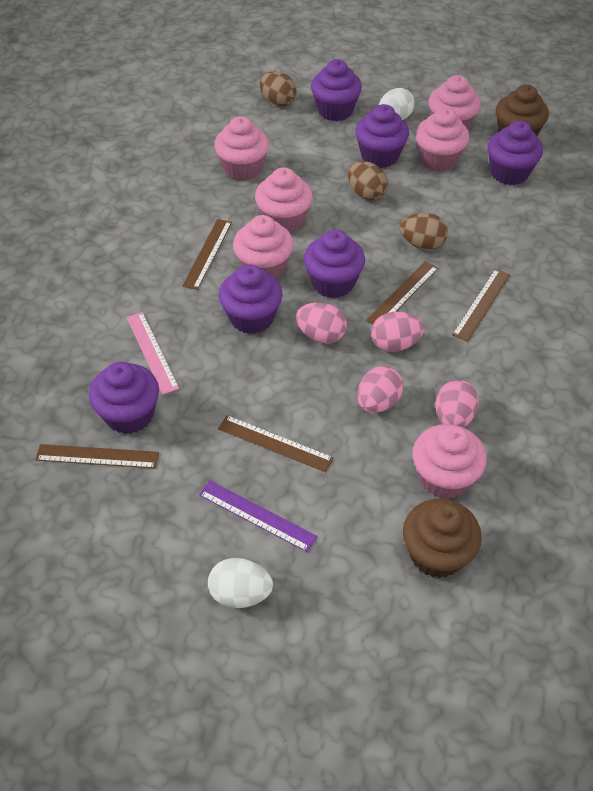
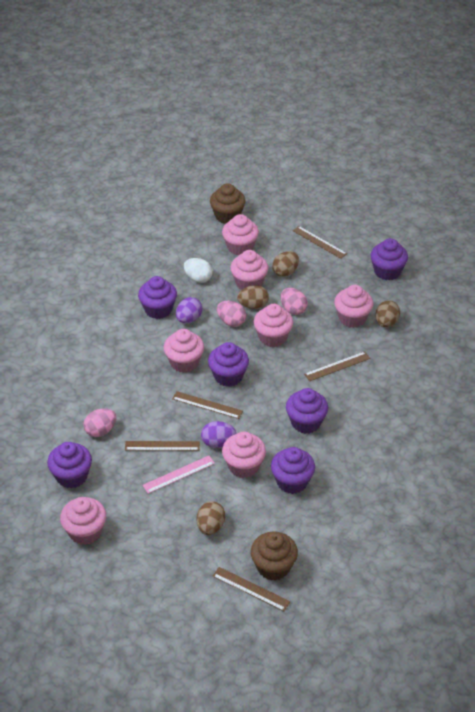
brown egg: [259,72,297,106] [348,161,388,200] [400,213,448,250] = 3 -> [197,501,225,535] [237,285,269,309] [272,251,299,277] [375,300,400,327] = 4
pink cupcake: [214,116,269,181] [233,215,294,279] [255,167,313,233] [412,424,487,499] [415,108,470,172] [429,75,481,130] = 6 -> [60,497,106,545] [164,329,204,373] [222,214,259,255] [222,432,266,478] [230,250,268,290] [254,304,293,347] [334,285,374,328] = 7
pink egg: [296,302,347,344] [357,366,403,413] [371,312,424,352] [435,380,479,428] = 4 -> [83,408,116,437] [217,301,246,327] [281,288,308,315] = 3
purple egg: none = 0 -> [176,297,202,323] [201,421,236,448] = 2
purple ruler: [199,481,317,552] = 1 -> none = 0
white egg: [208,558,273,608] [379,88,415,120] = 2 -> [184,258,213,283] = 1

